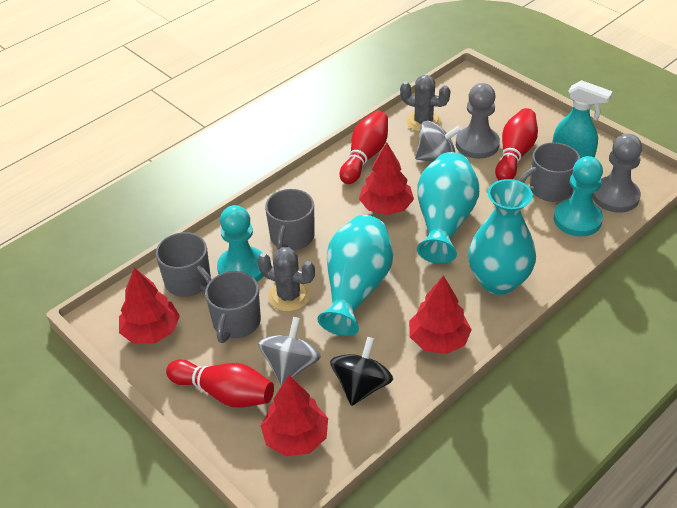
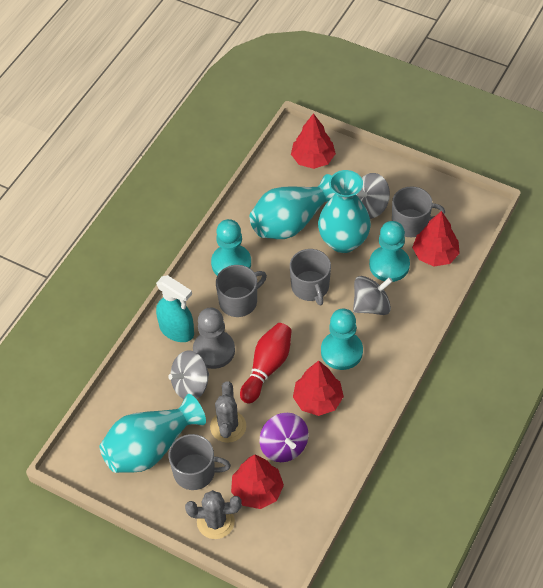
black spinning top: [330,337,393,406] = 1 -> none = 0
grey pawn: [456,83,500,159] [592,133,642,213] = 2 -> [193,308,235,369] = 1
grey spinning top: [258,317,321,385] [415,121,462,162] = 2 -> [168,351,209,399] [353,276,393,315] [356,173,390,219] = 3
purple spinning top: none = 0 -> [260,413,309,462] = 1
red bowling pin: [166,359,274,407] [340,111,388,184] [495,108,538,180] = 3 -> [240,323,292,404] = 1
turquoise pawn: [217,205,263,282] [554,156,603,236] = 2 -> [211,219,251,276] [321,309,363,370] [369,221,410,282] = 3

